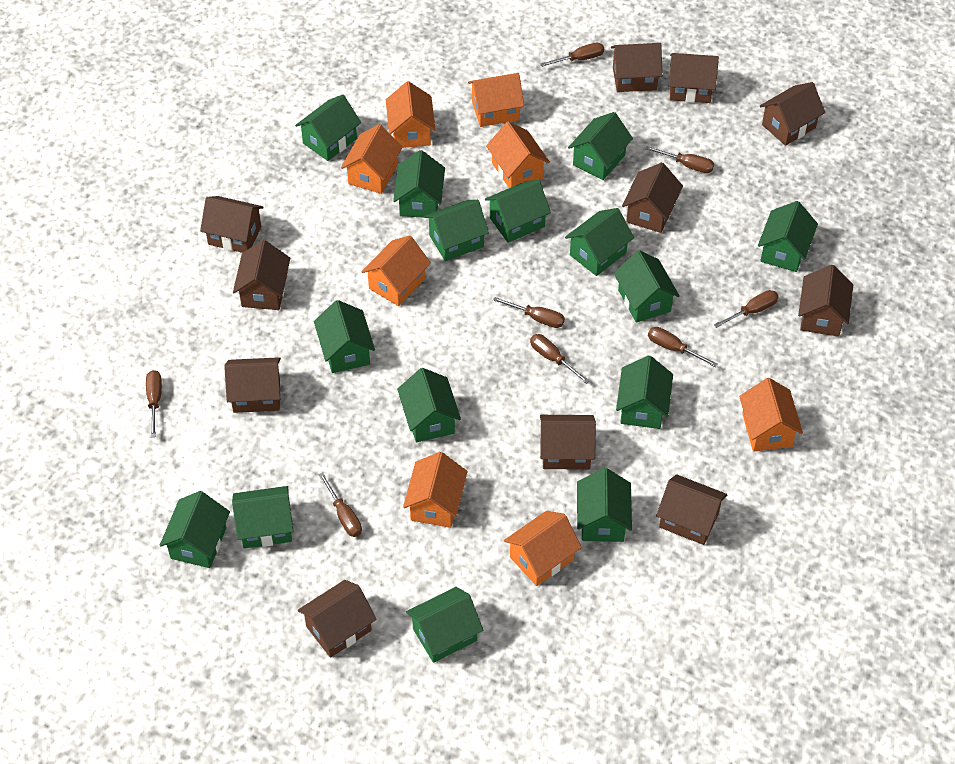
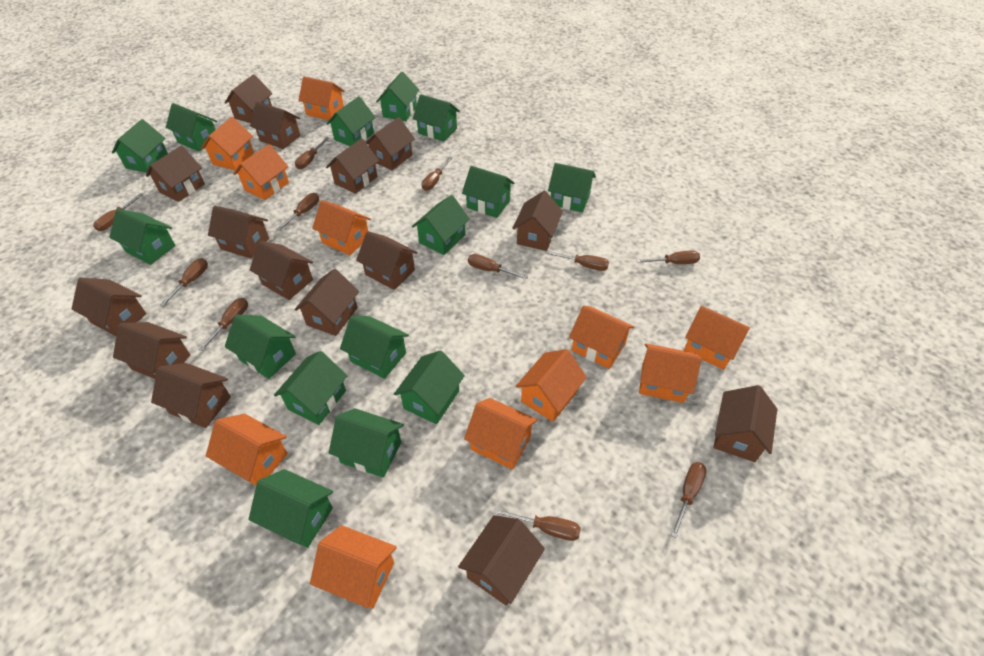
brown house: [200,196,264,253] [224,357,281,413] [233,240,290,310] [298,580,377,658] [540,415,596,470] [611,43,662,92] [622,163,683,233] [656,474,727,545] [669,53,719,103] [760,82,825,146] [798,265,853,337] = 11 -> [72,278,146,336] [113,322,190,379] [146,146,205,202] [151,363,231,428] [208,206,269,258] [225,74,273,123] [250,101,300,149] [250,241,313,300] [295,269,359,336] [326,138,379,194] [356,231,418,290] [366,117,415,170] [458,515,545,606] [512,191,563,251] [713,385,777,462] = 15
brown screwdriver: [146,370,162,437] [318,472,362,537] [493,297,565,328] [530,334,590,384] [540,43,604,67] [645,146,714,173] [648,327,718,367] [714,290,779,328] = 8 -> [93,193,144,231] [160,258,208,306] [198,298,248,351] [277,193,319,231] [295,137,329,169] [422,157,453,191] [468,254,528,279] [493,508,581,541] [546,251,609,271] [636,251,700,264] [671,462,707,538] = 11
orange house: [341,124,403,194] [361,235,431,306] [386,81,436,148] [403,452,468,528] [468,73,524,127] [486,122,550,188] [504,511,582,586] [739,378,803,452] = 8 -> [201,117,254,170] [206,414,288,485] [234,144,289,200] [298,76,345,120] [310,525,397,609] [312,200,371,255] [464,398,538,470] [516,349,587,422] [569,306,634,369] [639,344,702,403] [684,306,750,370] = 11

